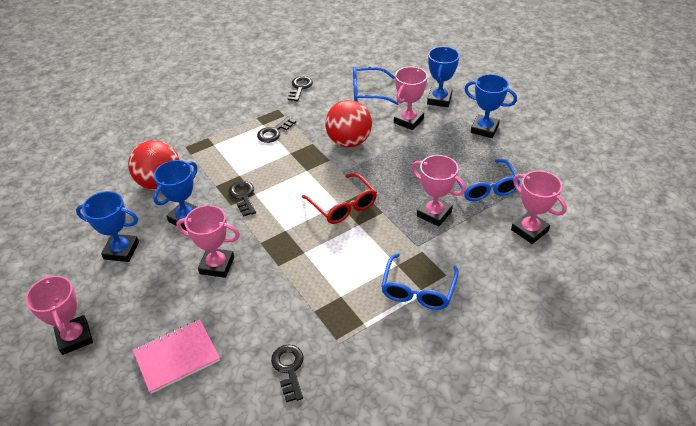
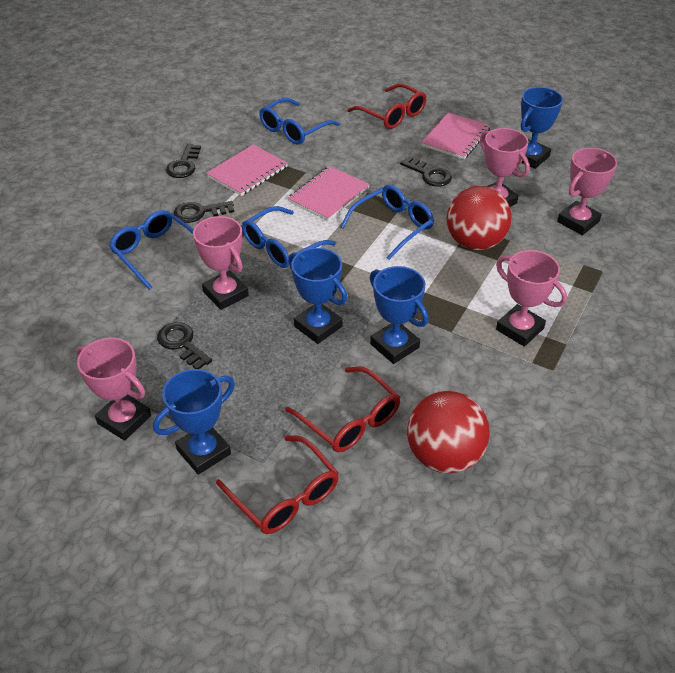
blue glasses: [353,67,399,105] [381,253,459,310] [456,159,521,201] = 3 -> [109,210,193,290] [242,206,336,268] [259,98,340,144] [340,185,434,260] = 4
pink notebook: [133,319,220,394] = 1 -> [206,145,288,196] [288,166,370,221] [421,112,491,159] = 3
red glasses: [302,173,377,224] = 1 -> [216,435,339,534] [285,367,400,452] [347,84,427,129] = 3

